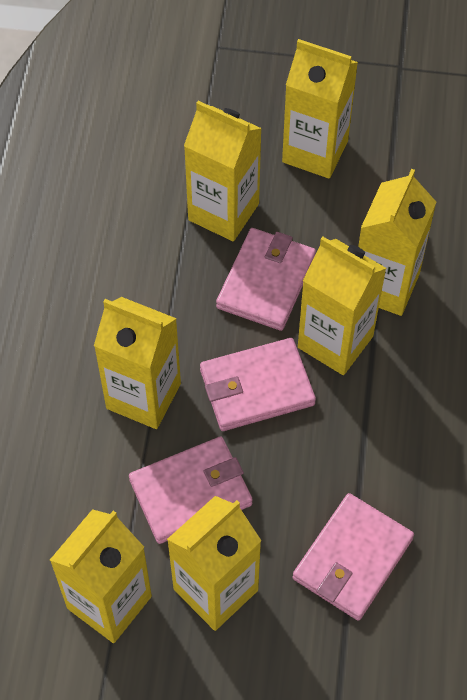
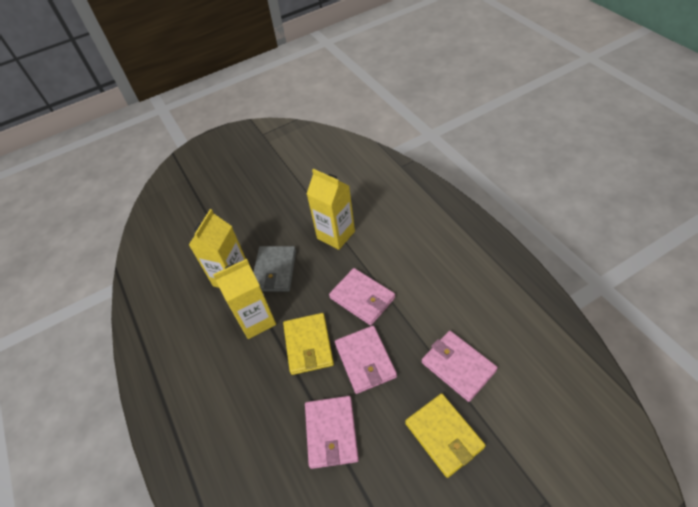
grey wallet: none = 0 -> [253,246,296,292] = 1
yellow carton: [50,509,152,643] [94,297,181,429] [167,496,262,631] [184,101,262,241] [282,39,358,179] [298,237,387,375] [358,169,436,316] = 7 -> [189,209,246,288] [213,259,276,339] [307,169,355,250] = 3
yellow wallet: none = 0 -> [283,313,334,375] [405,393,486,478] = 2

